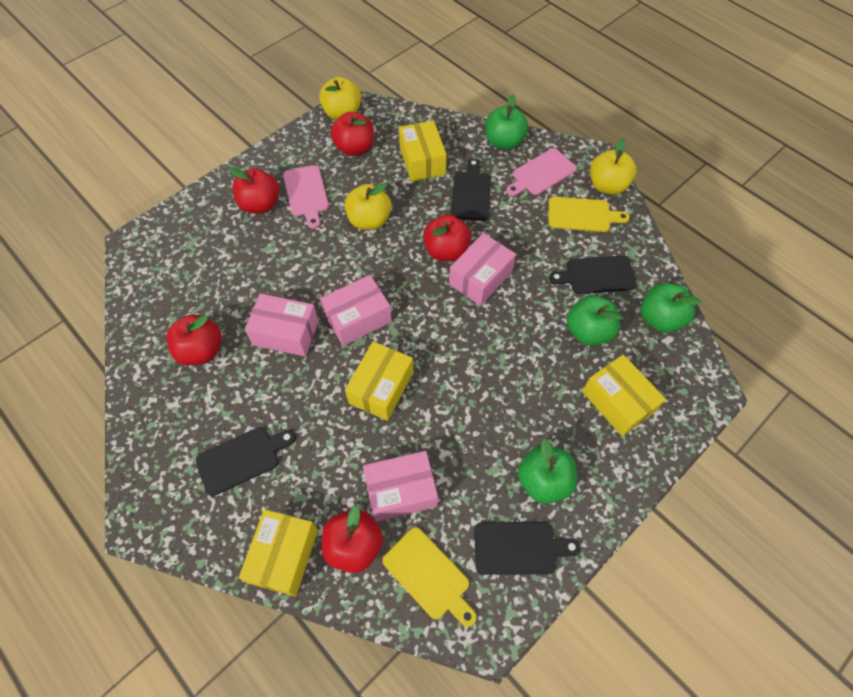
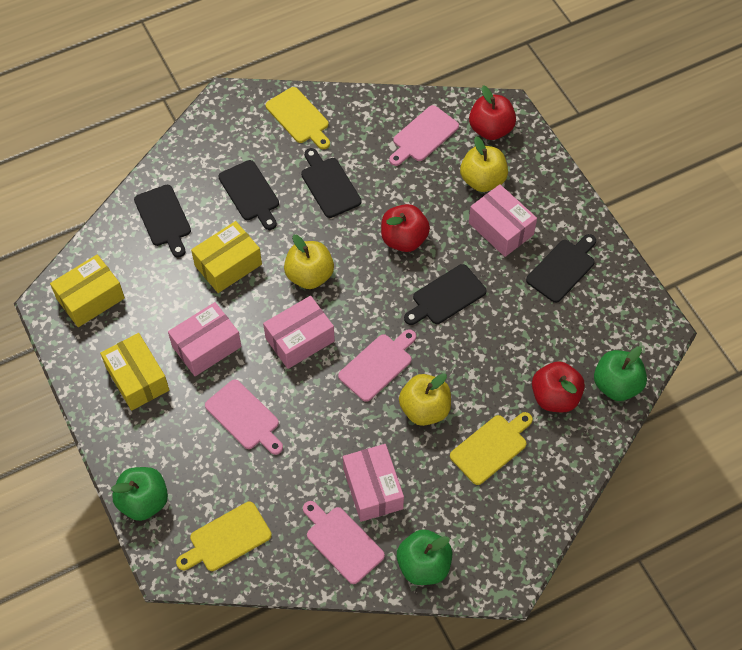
black cutting board: [195,427,296,496] [451,158,491,221] [474,522,581,575] [549,255,637,294] = 4 -> [134,185,191,258] [219,160,279,230] [301,148,362,218] [404,264,486,325] [526,234,596,303] = 5
green apple: [485,95,528,150] [518,439,577,504] [567,296,622,346] [641,283,701,333] = 4 -> [111,467,168,521] [397,529,453,585] [594,346,647,401] = 3
pink cutting board: [283,165,329,229] [506,148,577,196] = 2 -> [205,380,283,455] [303,501,385,584] [338,329,416,402] [389,105,459,166] = 4
red apple: [166,314,222,365] [229,167,279,214] [322,505,383,573] [331,112,374,156] [423,214,471,261] = 5 -> [381,204,430,252] [469,86,516,140] [532,361,585,412] = 3
yellow box: [239,509,318,597] [345,341,413,421] [399,121,447,182] [582,355,666,436] = 4 -> [50,254,125,327] [100,333,169,411] [191,221,262,293] = 3
yellow cutting board: [382,527,477,627] [549,197,630,232] = 2 -> [176,502,272,571] [266,87,330,149] [450,412,533,485] = 3

